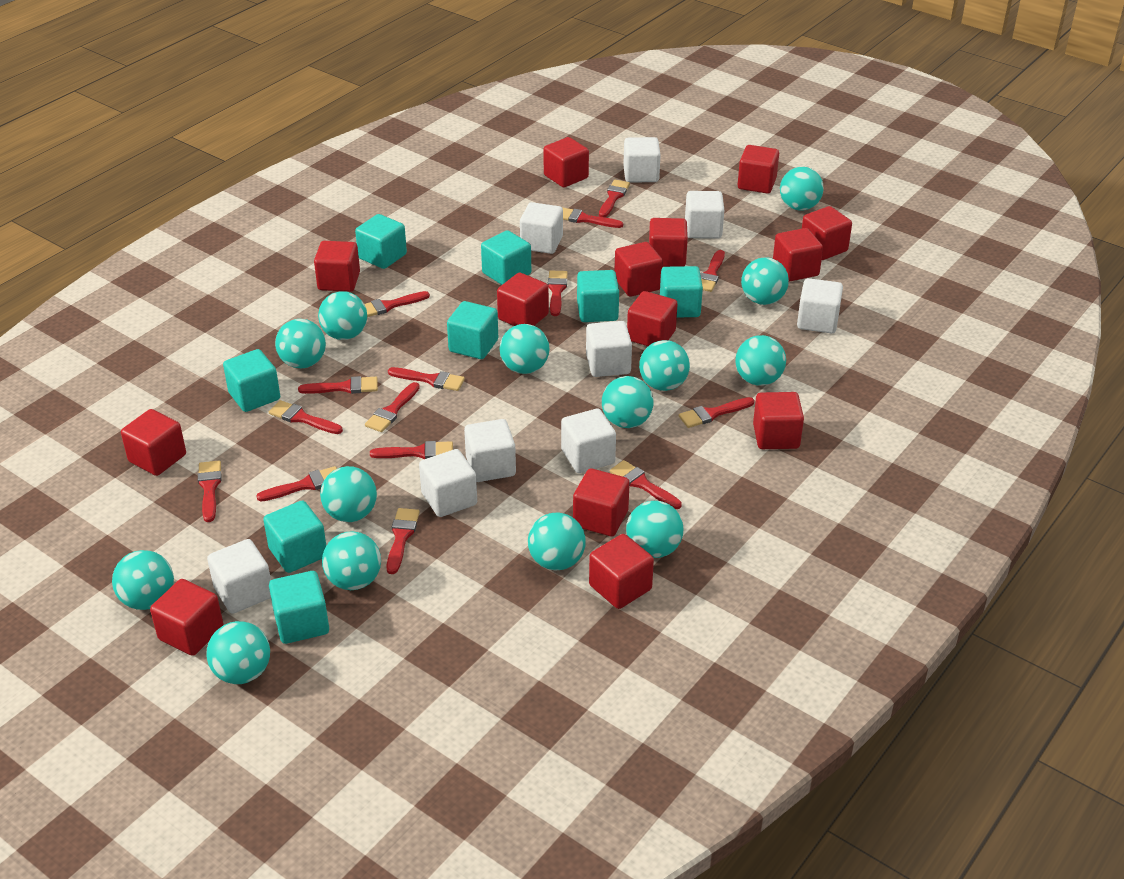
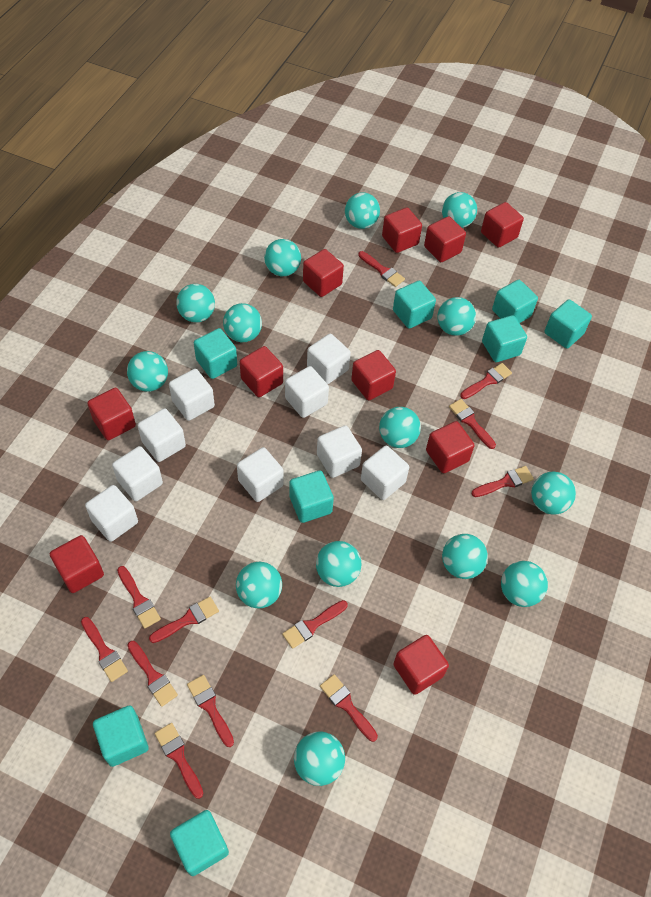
red brush: [198,460,222,522] [256,466,337,501] [269,400,343,434] [298,376,378,394] [364,291,430,317] [365,382,420,432] [370,441,453,459] [386,508,420,574] [388,367,465,391] [548,271,568,316] [562,207,623,228] [599,180,630,217] [610,460,682,509] [679,397,754,428] [700,250,725,292] = 15 -> [81,617,128,682] [117,566,161,629] [127,641,178,707] [149,597,219,643] [155,723,204,799] [187,675,234,747] [282,600,348,649] [320,674,378,742] [358,251,405,287] [449,399,496,449] [460,363,512,399] [471,466,534,497] = 12
red cube: [121,409,186,476] [150,579,223,656] [314,241,360,292] [497,273,549,326] [543,137,589,187] [573,468,630,536] [589,534,654,609] [614,242,663,297] [627,291,678,346] [649,218,688,267] [738,145,779,194] [753,392,804,449] [773,228,823,281] [802,206,852,260] = 14 -> [50,535,104,593] [87,388,136,440] [240,346,283,397] [303,249,344,297] [351,350,396,400] [382,208,422,253] [393,635,449,695] [424,216,466,262] [426,421,475,473] [481,202,524,248] = 10

